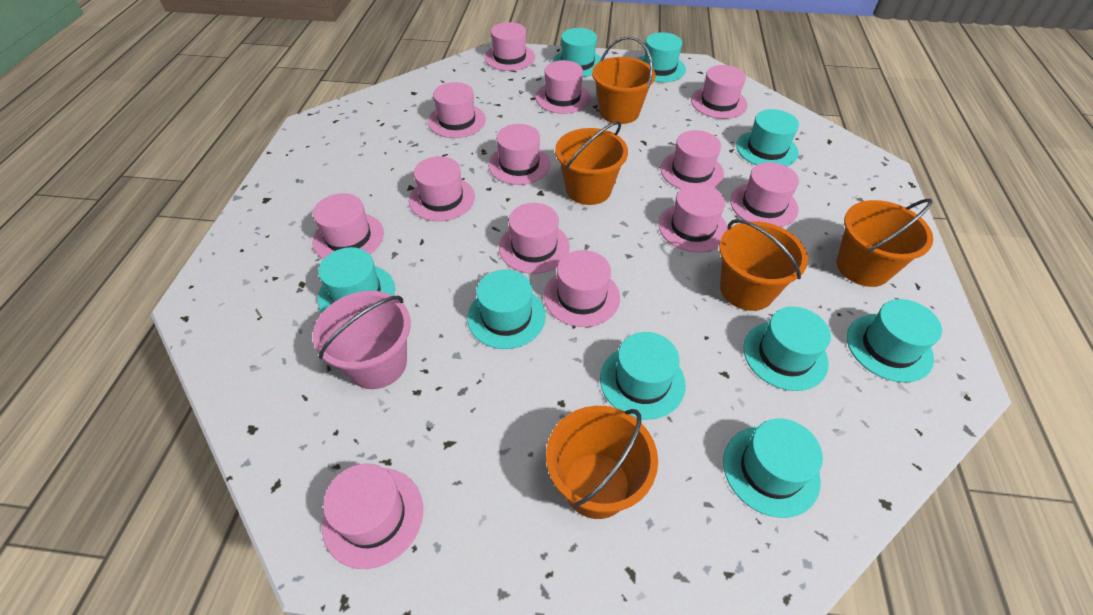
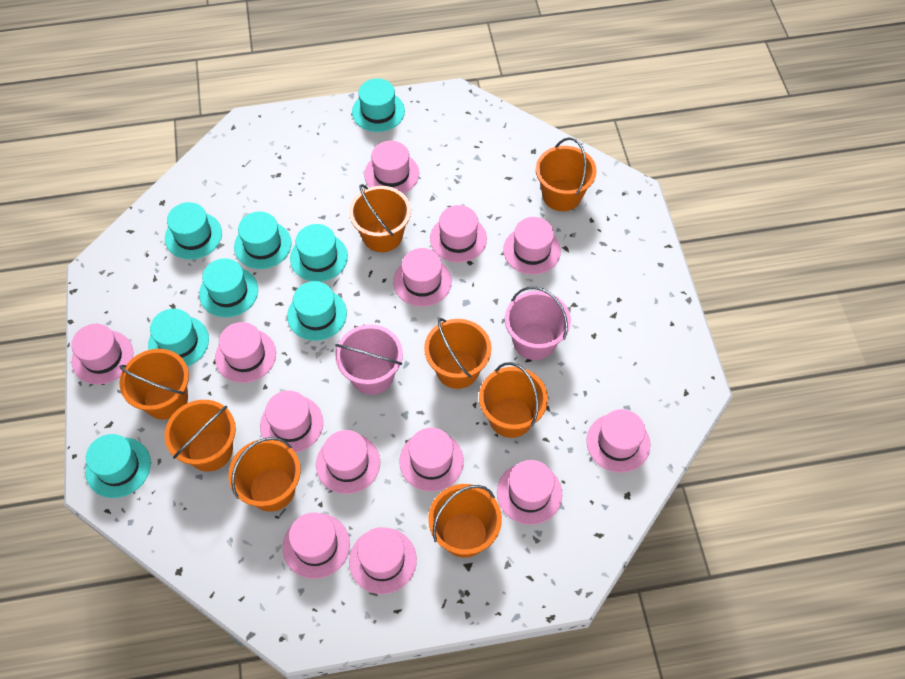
orange bucket: [546,406,658,519] [555,121,628,205] [592,36,655,124] [719,219,808,311] [836,198,933,287] = 5 -> [119,349,189,419] [165,400,236,472] [228,437,301,512] [349,184,411,252] [424,318,492,389] [428,484,502,558] [479,362,548,438] [536,137,597,211] = 8
pink bucket: [313,291,411,389] = 1 -> [335,325,403,395] [505,286,571,360] = 2
turquoise hat: [318,247,395,313] [467,270,546,349] [552,28,601,77] [600,332,686,420] [639,32,686,82] [723,418,823,518] [736,109,799,166] [743,307,831,391] [847,299,942,383] = 9 -> [85,434,151,498] [148,309,209,367] [165,202,222,260] [199,258,258,317] [234,211,292,269] [287,281,347,341] [290,224,348,282] [352,78,405,132] = 8

